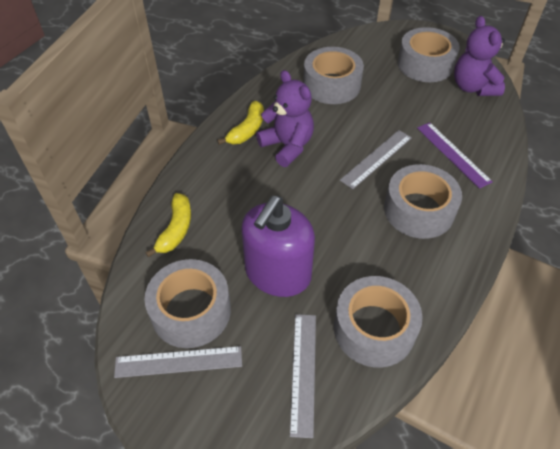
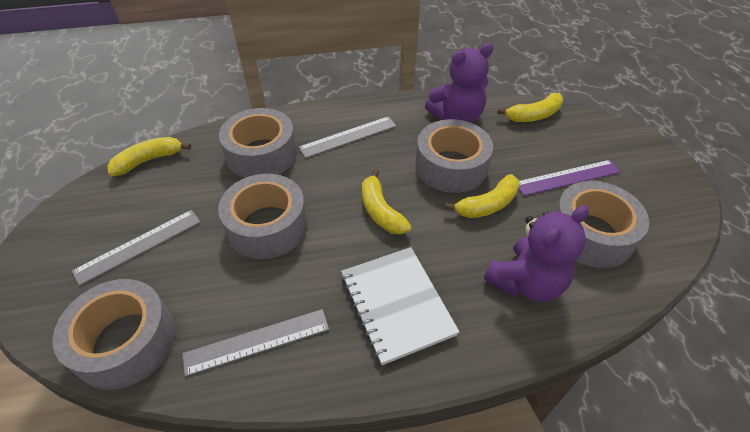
purple soap dispenser: [241,196,315,297] = 1 -> none = 0
white notebook: none = 0 -> [341,247,459,365] = 1
yellow banana: [145,193,191,257] [217,101,264,145] = 2 -> [107,137,191,176] [362,169,411,235] [445,174,519,218] [497,93,563,122] = 4

